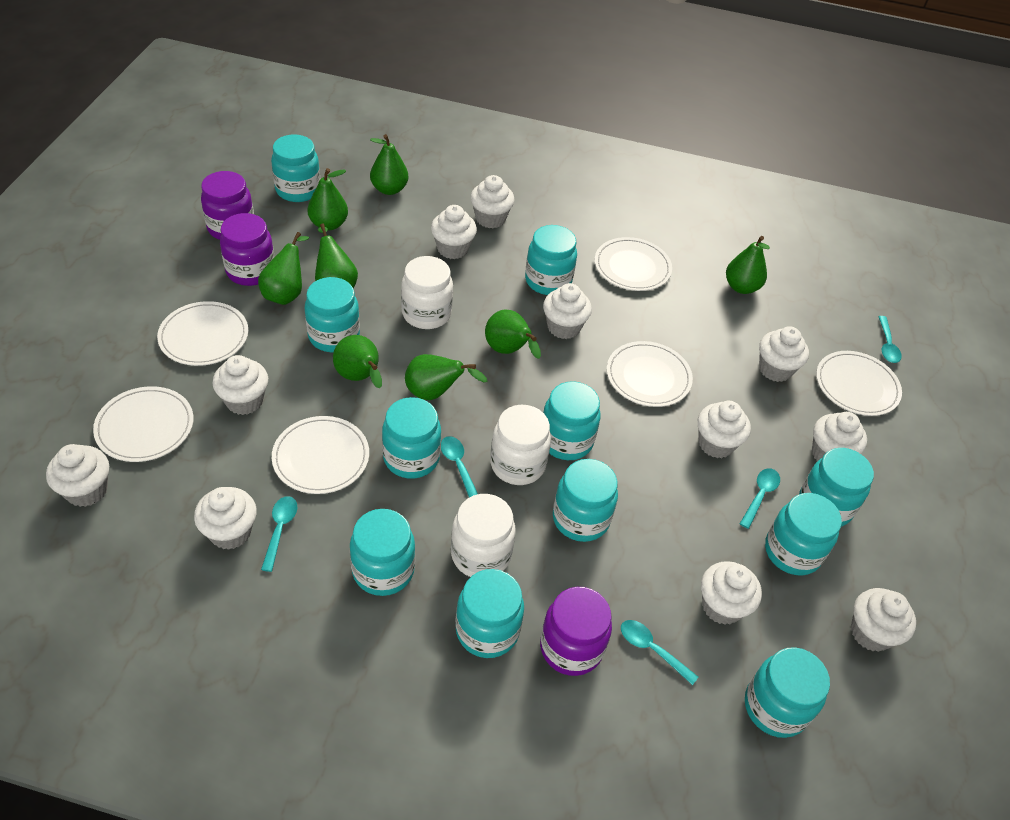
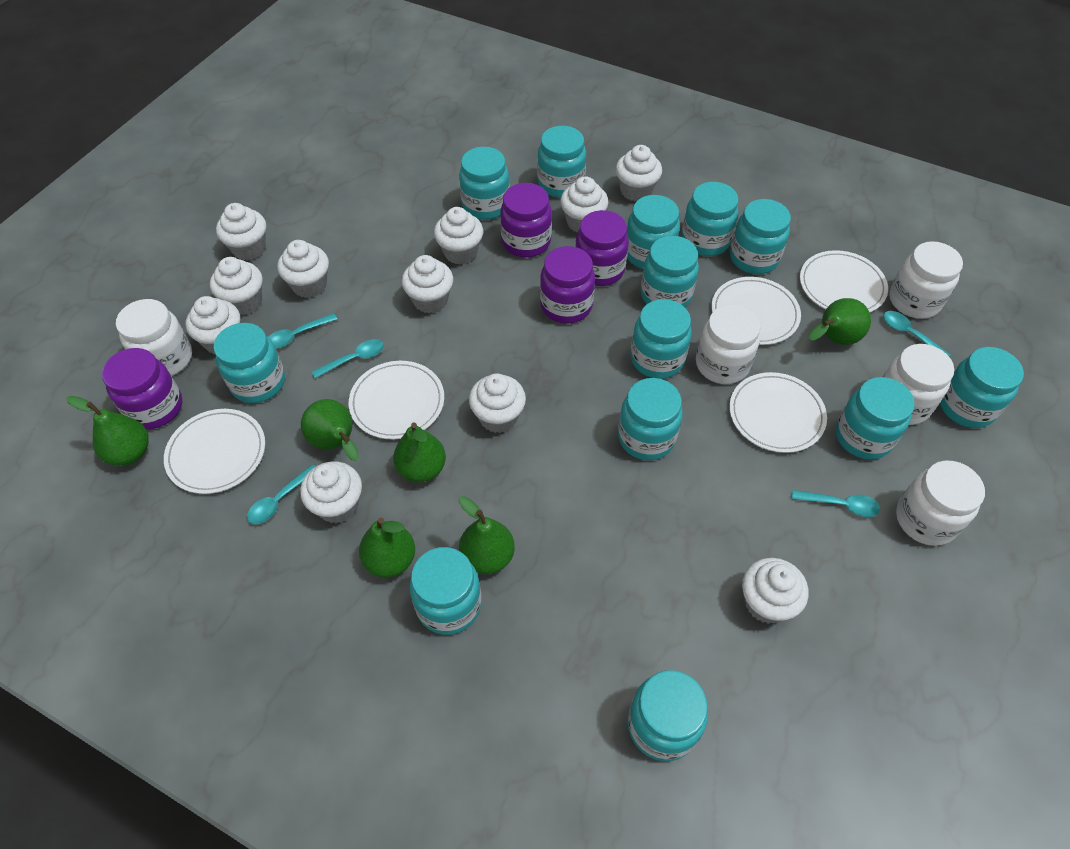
green pear: [258,232,309,305] [307,168,348,230] [315,224,358,289] [333,335,382,389] [370,134,408,195] [405,354,487,400] [485,310,541,359] [726,236,770,294] = 8 -> [67,396,149,466] [301,399,359,461] [359,518,415,578] [393,422,446,482] [459,496,515,574] [809,298,871,345] = 6
purple jar: [201,171,254,240] [220,213,275,286] [540,587,612,676] = 3 -> [102,348,182,429] [500,183,552,257] [540,246,595,324] [575,210,629,286] = 4
turquoise jar: [271,135,320,202] [305,277,360,352] [350,509,415,596] [382,397,441,479] [455,569,524,658] [525,225,577,295] [543,381,601,460] [553,459,618,542] [745,647,830,738] [765,493,842,576] [799,448,874,527] = 11 -> [213,323,285,403] [410,547,481,635] [459,147,510,220] [537,126,586,198] [618,378,683,460] [627,195,680,269] [628,670,708,761] [631,299,692,379] [641,236,699,307] [681,182,739,256] [730,199,791,274] [836,377,914,460] [940,347,1024,428] = 13
white jar: [401,256,453,329] [451,494,515,577] [490,405,551,485] = 3 -> [116,299,192,376] [696,305,761,384] [883,344,954,425] [890,241,963,319] [896,461,985,546] = 5
white plate: [93,386,193,462] [157,301,249,366] [272,416,369,494] [595,237,672,291] [607,341,693,407] [816,351,902,416] = 6 -> [164,409,265,494] [349,361,444,440] [711,277,801,345] [729,372,827,453] [800,250,888,312] = 5

